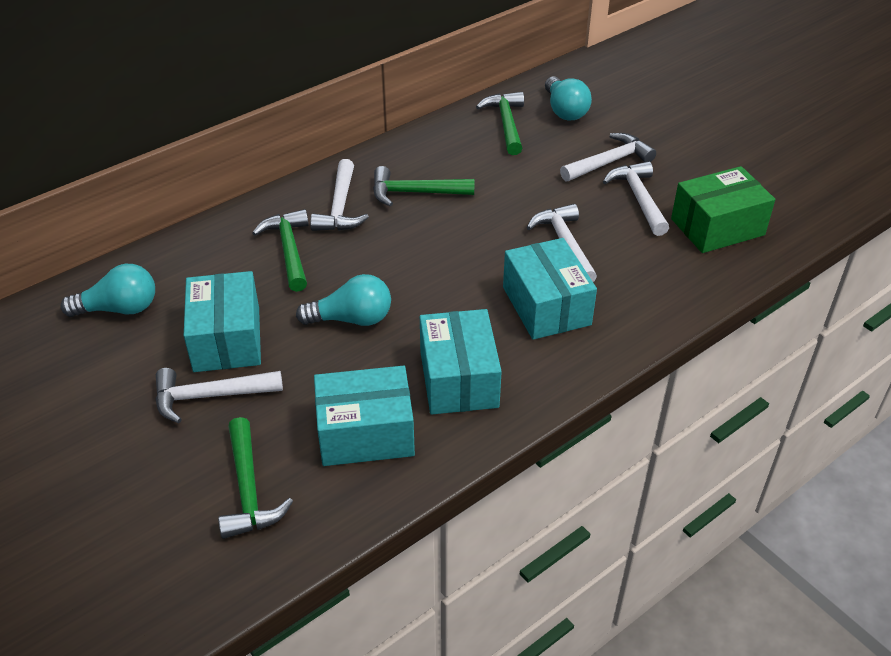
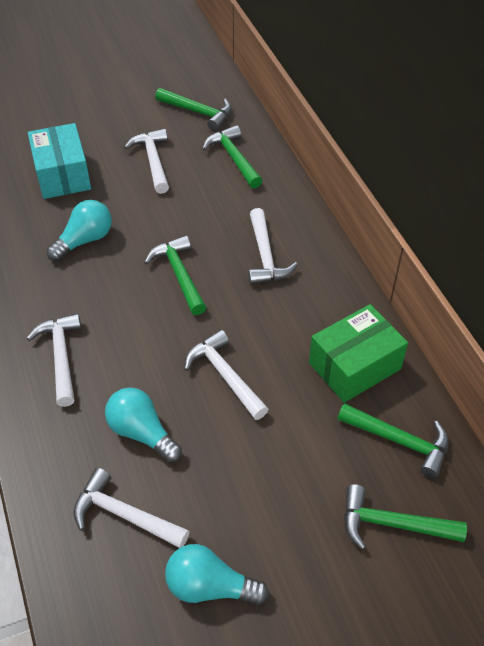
green hammer: [218,417,293,539] [252,209,309,292] [373,166,474,207] [476,92,524,155] = 4 -> [144,235,206,315] [155,88,232,131] [202,125,263,188] [338,403,449,478] [344,484,467,550] = 5
turquoise box: [184,271,261,372] [314,366,415,466] [420,309,502,415] [503,238,597,340] = 4 -> [28,123,91,199] = 1

